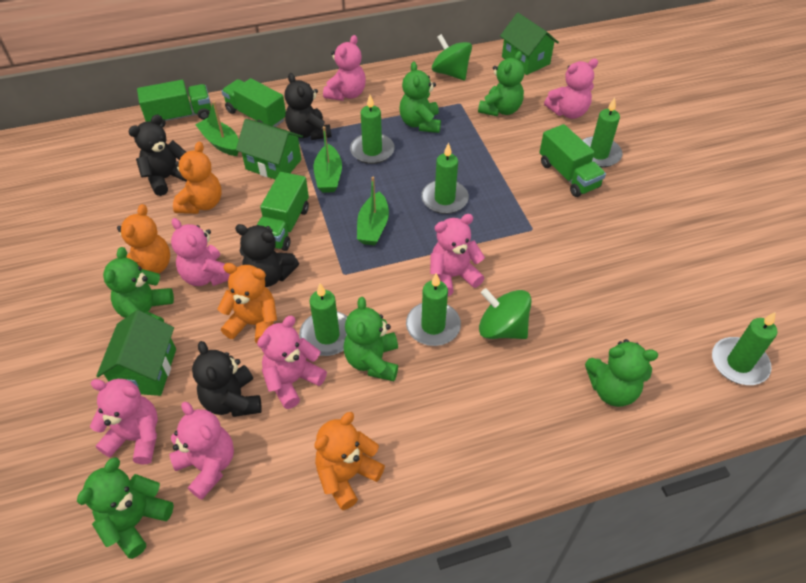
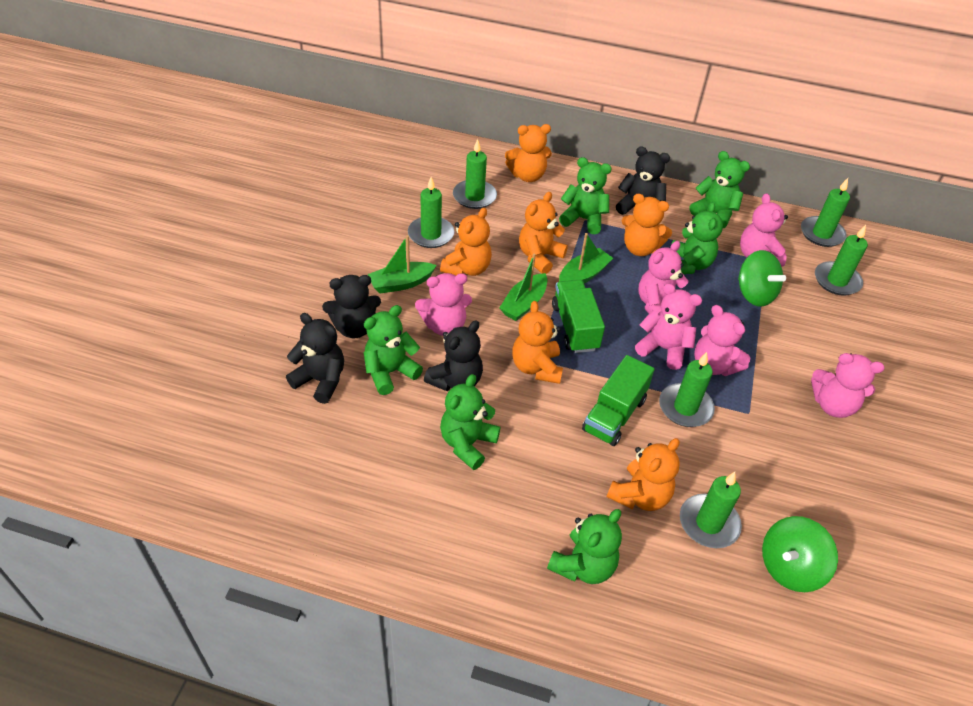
green house: [96,310,176,396] [236,119,303,180] [500,13,559,75] = 3 -> none = 0
green truck: [137,80,211,128] [222,78,286,127] [257,172,309,251] [540,124,606,197] = 4 -> [552,280,605,353] [582,355,655,446] = 2
orange teddy bear: [117,204,170,273] [173,142,221,214] [217,263,277,343] [314,412,385,510] = 4 -> [440,208,492,276] [505,124,552,182] [512,301,563,384] [519,192,568,274] [607,438,680,511] [622,194,672,256] = 6
pink teddy bear: [90,379,158,464] [169,402,234,500] [171,218,230,286] [257,316,327,409] [323,35,366,101] [430,214,485,296] [544,59,598,119] = 7 -> [415,273,472,336] [635,284,702,370] [639,241,689,314] [694,305,750,376] [740,193,788,267] [811,353,884,418] = 6

